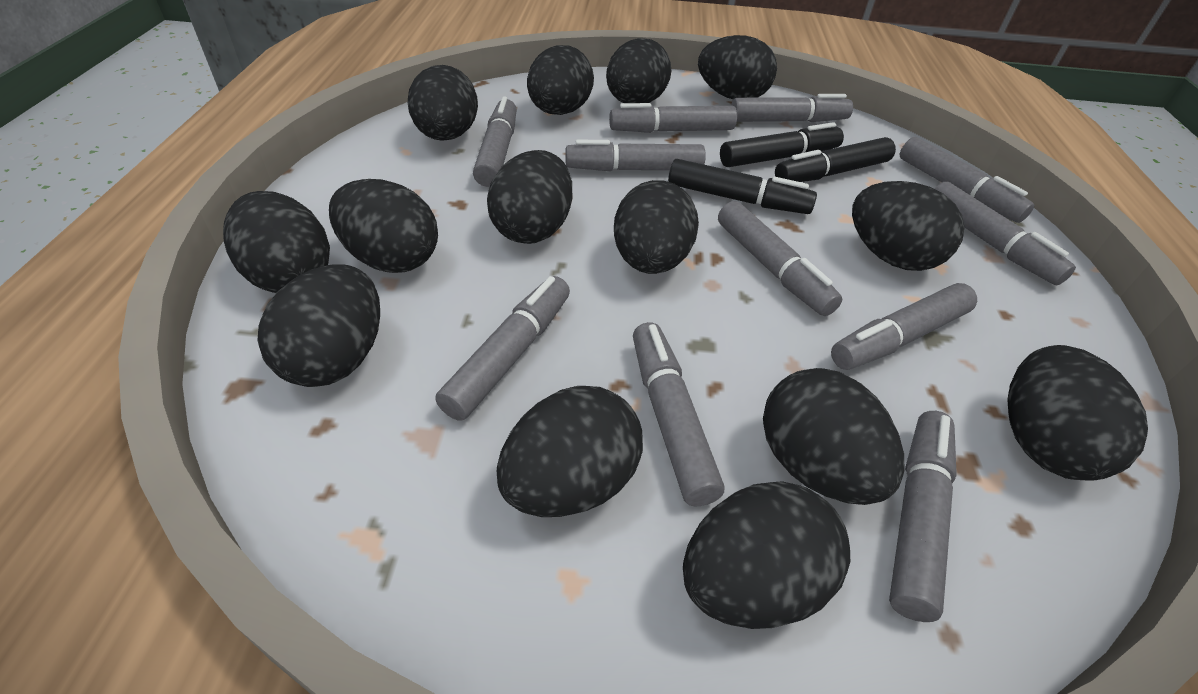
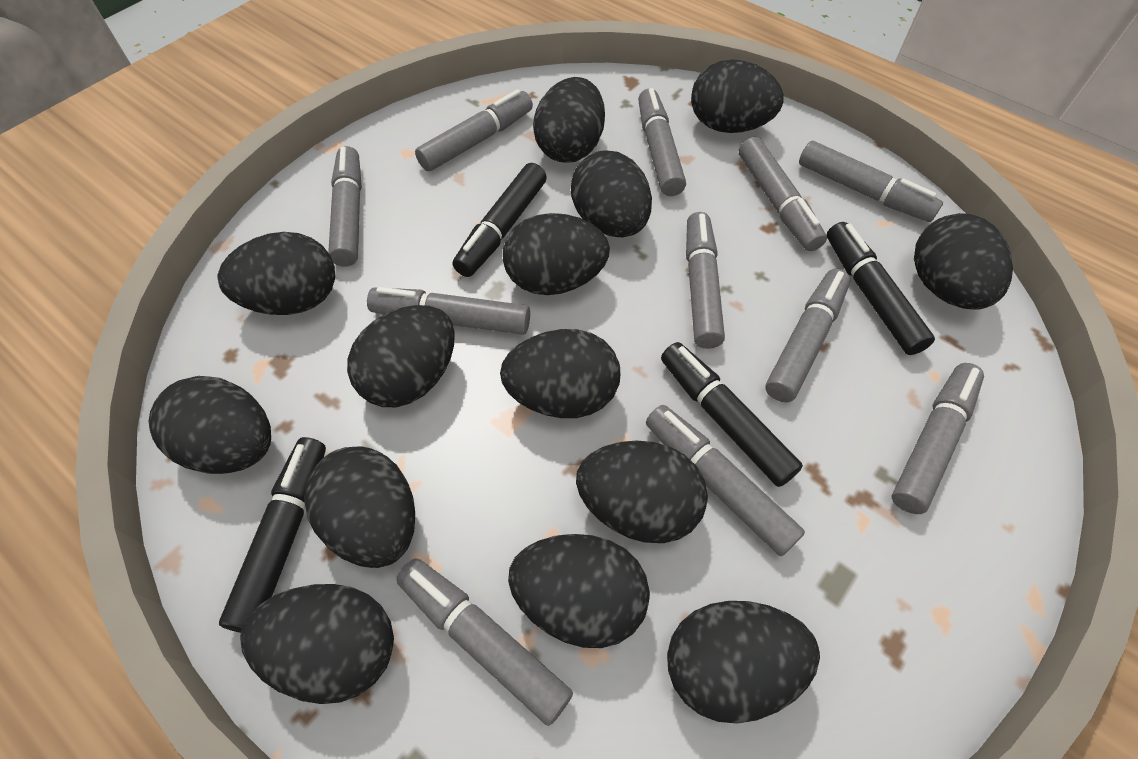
black marker: [668,159,817,214] [720,122,844,167] [775,137,896,182] = 3 -> [219,437,326,633] [453,163,547,277] [661,342,803,487] [827,222,935,355] = 4

